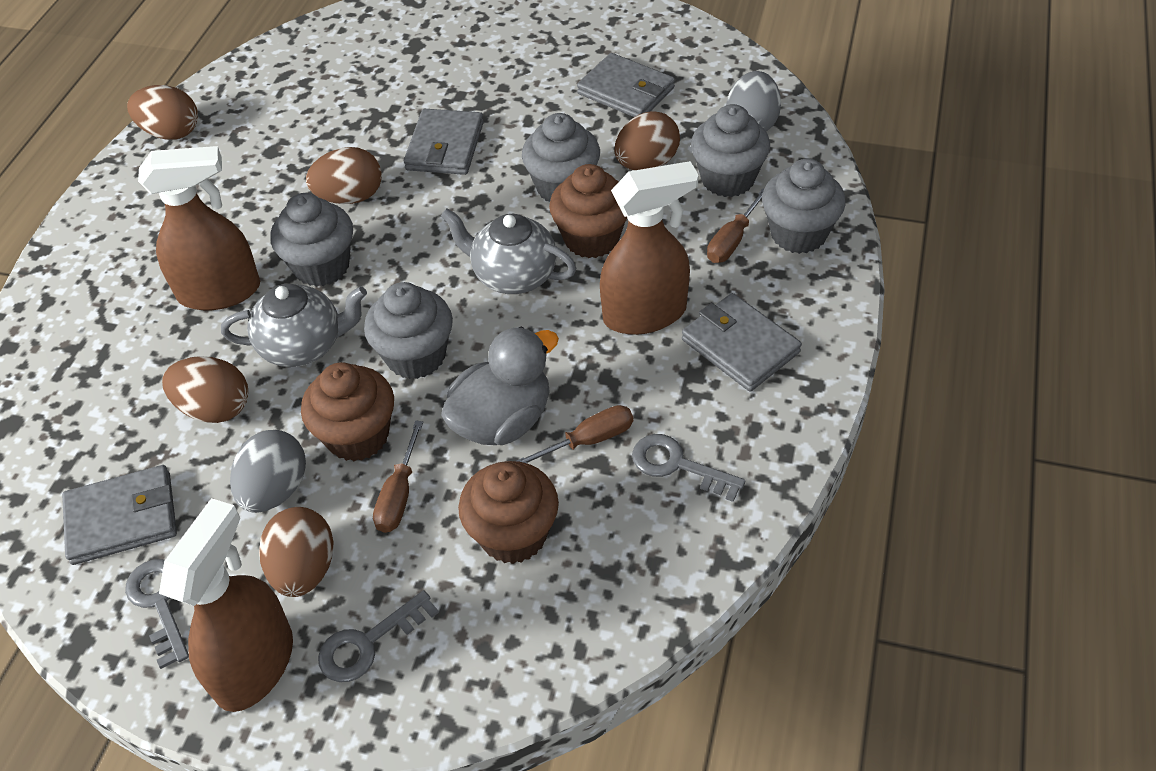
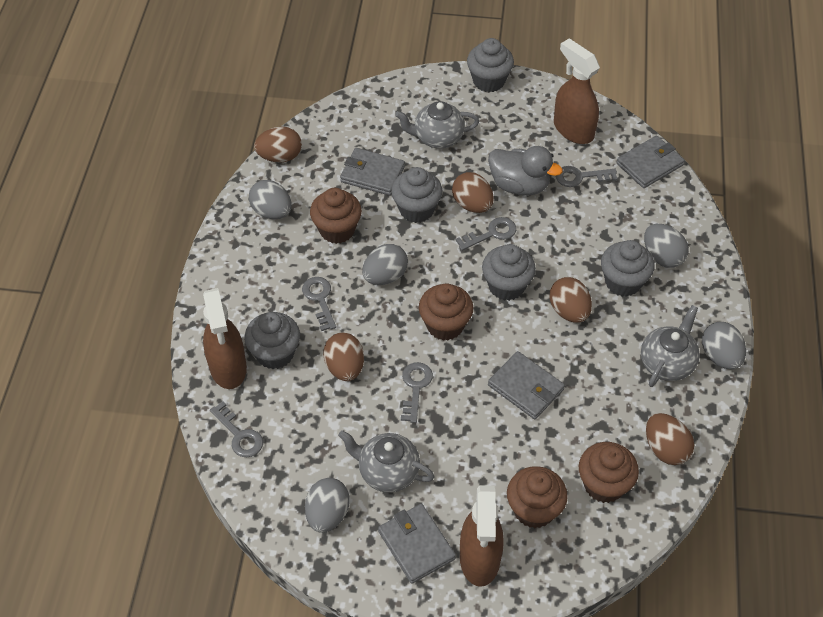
brown cupcake: [301,362,394,461] [458,461,559,564] [549,164,627,258] = 3 -> [310,188,362,244] [419,284,473,341] [507,466,568,528] [579,442,639,503] = 4
brown screwdriver: [373,420,423,533] [516,405,633,463] [707,188,764,263] = 3 -> none = 0
grey egg: [230,430,306,513] [726,71,781,132] = 2 -> [249,180,292,219] [305,478,350,533] [362,244,408,285] [644,224,689,268] [702,322,746,369] = 5
grey key: [125,559,189,669] [318,590,439,682] [632,434,745,502] = 3 -> [210,402,263,457] [302,277,336,331] [401,362,433,423] [455,217,516,251] [556,166,617,187] = 5
grey teapot: [221,284,367,367] [441,208,576,294] = 2 -> [338,430,434,493] [395,101,479,148] [641,305,700,387] = 3

